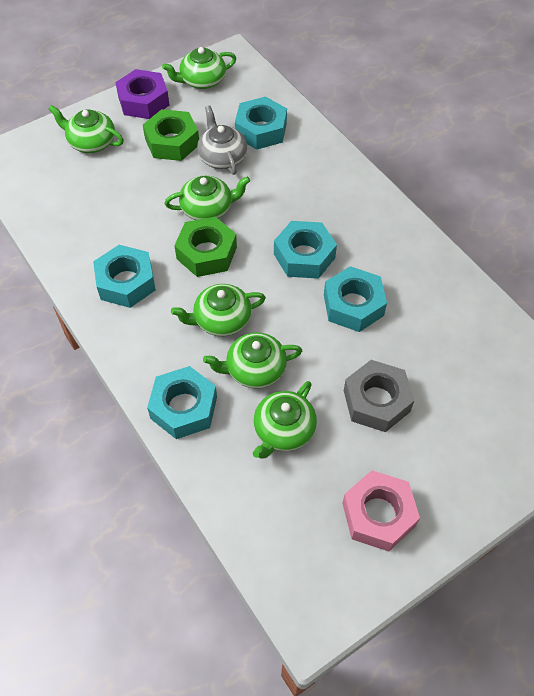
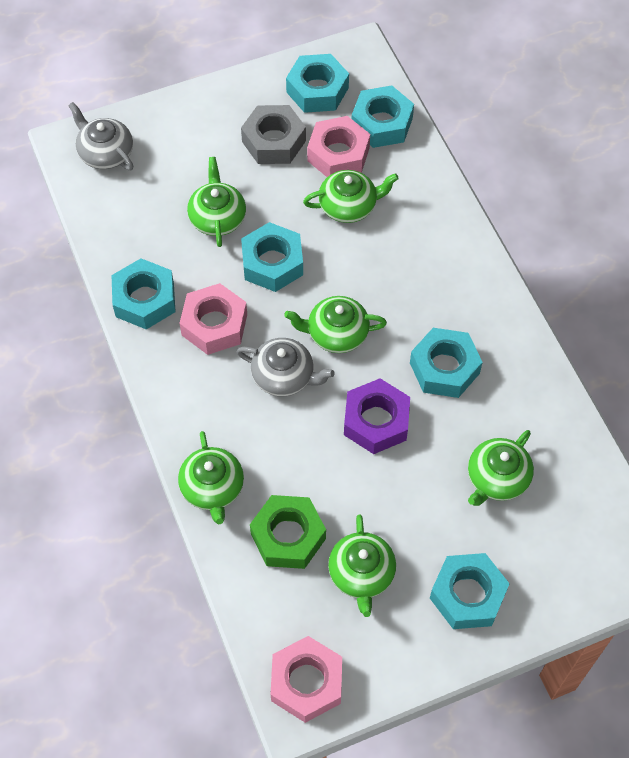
green nut: [143,109,199,161] [174,217,237,277] = 2 -> [250,495,326,569] = 1
grey teapot: [197,106,247,175] = 1 -> [68,102,133,170] [236,338,335,397] = 2
pink nut: [342,470,420,551] = 1 -> [179,283,247,355] [271,636,342,723] [307,116,370,177] = 3
turquoise nut: [93,245,156,308] [147,366,217,439] [235,96,287,150] [274,221,337,279] [324,266,387,332] = 5 -> [112,258,176,329] [241,222,303,292] [286,54,349,113] [352,86,414,148] [410,328,483,398] [430,553,510,629] = 6

